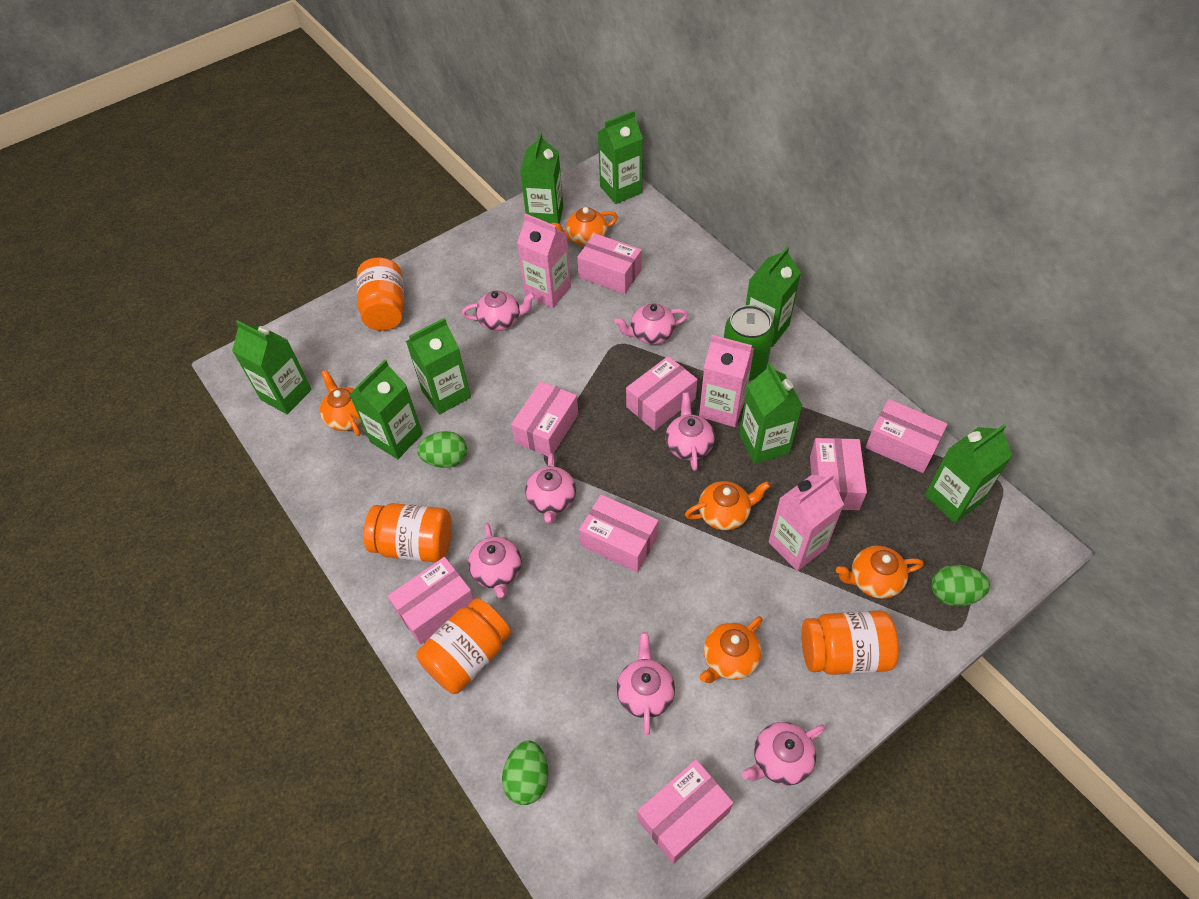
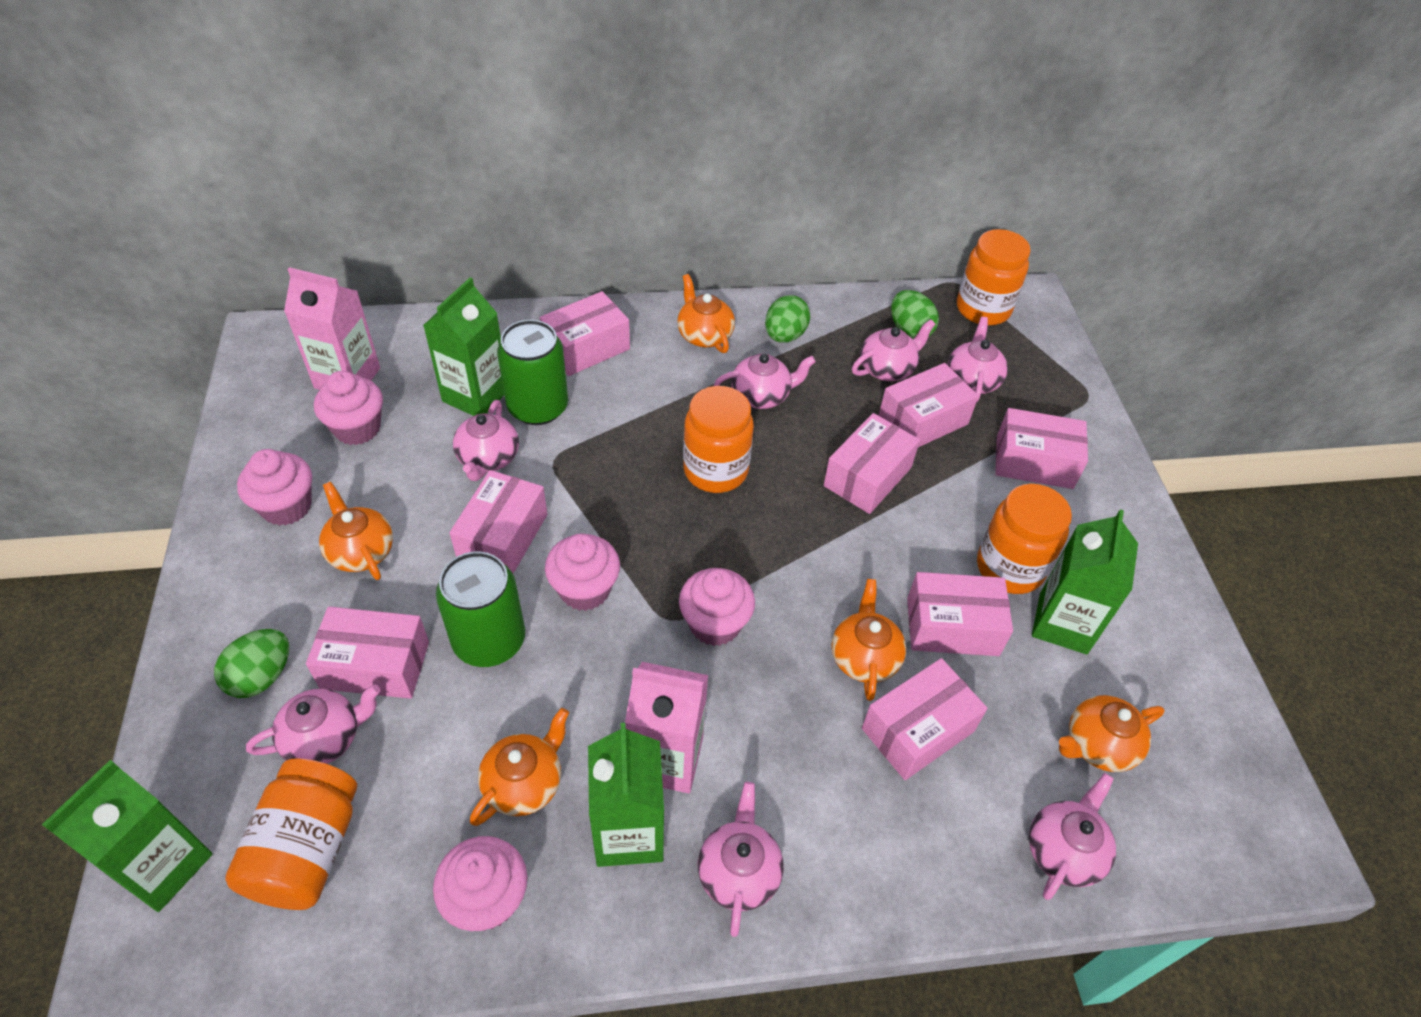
green can: [724,305,774,381] = 1 -> [436,551,525,667] [497,320,568,425] = 2
green carton: [232,320,312,414] [349,360,423,459] [406,318,471,415] [520,132,563,224] [598,110,643,204] [739,363,803,464] [746,247,801,347] [925,425,1012,523] = 8 -> [42,760,212,912] [423,277,504,416] [588,723,664,867] [1032,510,1138,654] = 4
pink carton: [517,213,571,308] [699,335,754,427] [768,473,844,571] = 3 -> [284,267,380,390] [625,662,708,793] = 2
pink cupcake: none = 0 -> [237,449,312,526] [314,371,383,445] [433,836,527,931] [545,534,620,611] [679,568,755,646] = 5

